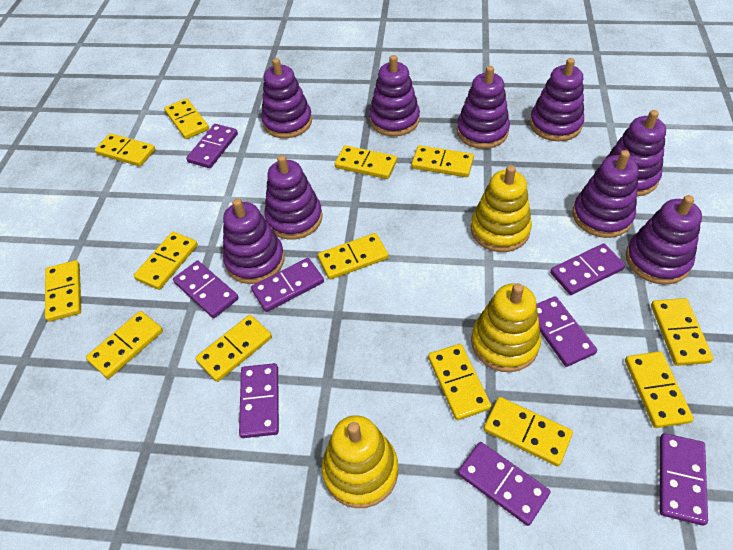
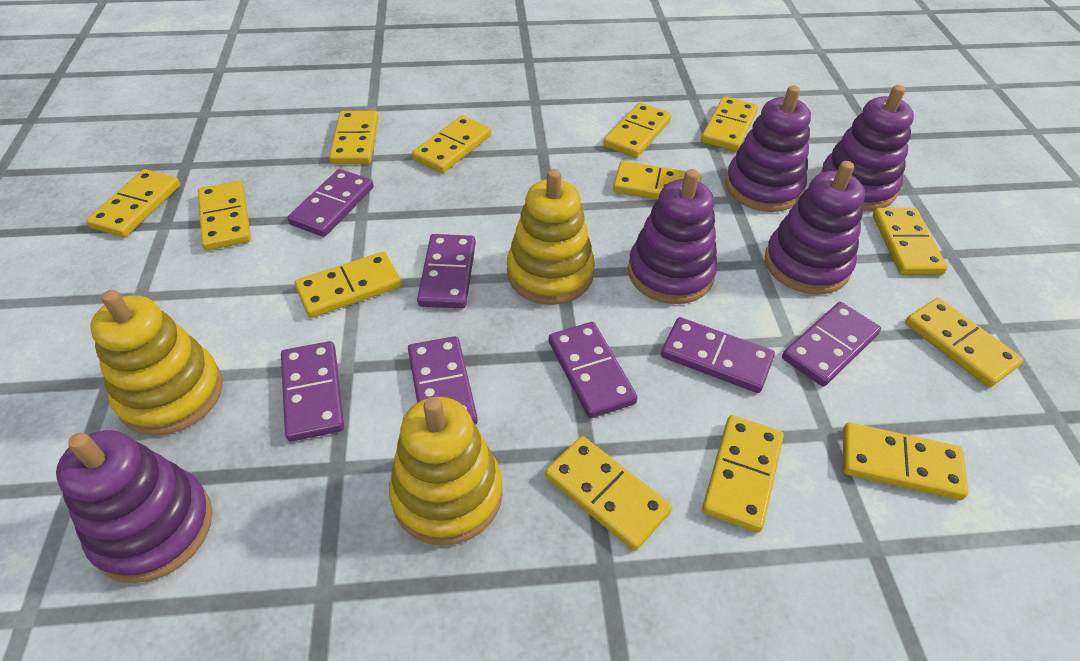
purple domino: [173,261,239,318] [186,124,238,168] [239,363,279,438] [251,258,324,312] [458,442,550,526] [536,296,597,367] [550,243,625,295] [660,433,708,526] = 8 -> [281,341,344,441] [288,169,374,237] [408,336,478,425] [417,234,476,309] [549,322,638,418] [661,317,775,393] [782,302,881,387] = 7
purple stacking toy: [223,199,285,284] [261,58,312,138] [264,155,323,240] [369,55,420,136] [457,66,510,149] [530,58,584,141] [573,150,639,238] [605,110,666,196] [626,195,702,285] = 9 -> [56,430,212,583] [628,169,718,304] [725,85,811,212] [765,161,865,295] [820,85,914,211] = 5

